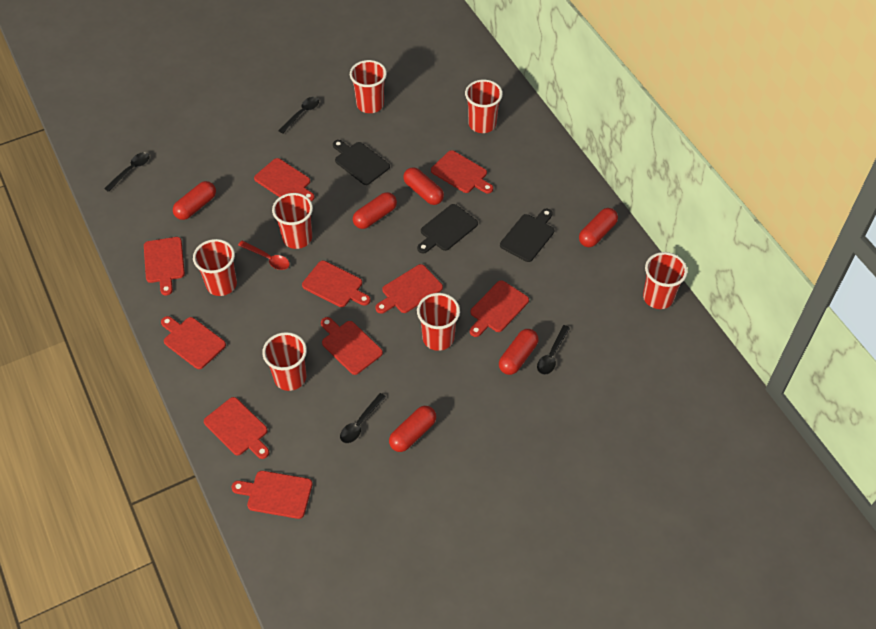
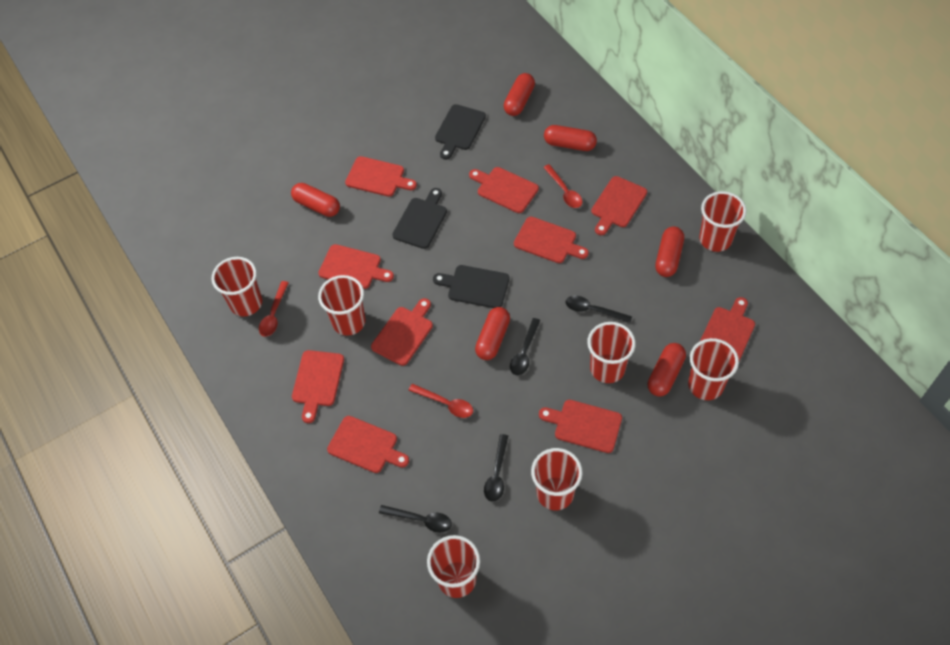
red spoon: [238,241,290,270] = 1 -> [259,281,289,337] [409,384,473,418] [543,164,582,208] = 3

